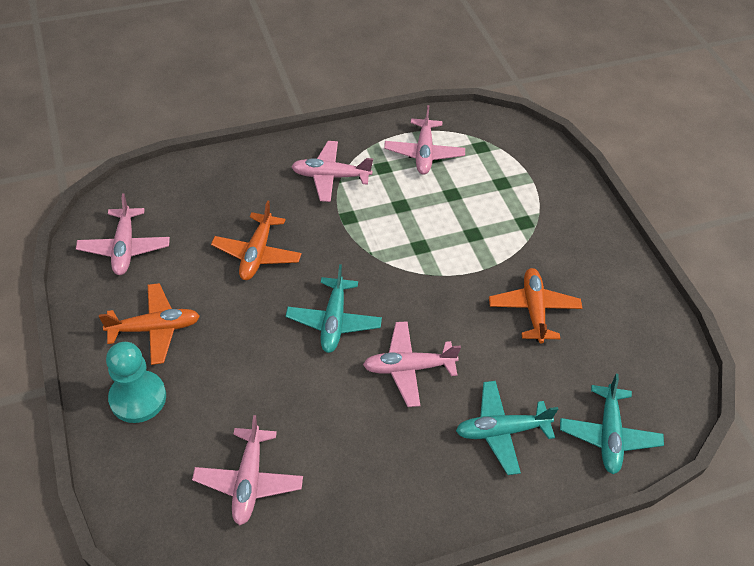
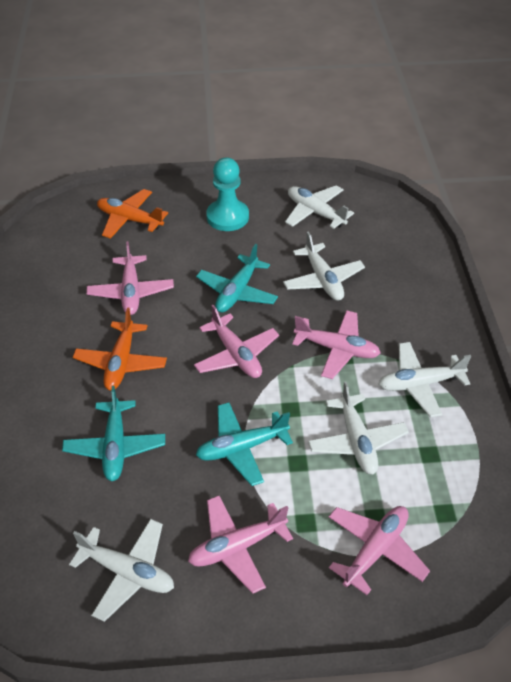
orange plane: [99,283,200,365] [211,201,301,280] [489,268,582,344] = 3 -> [73,307,167,390] [97,189,168,239] = 2
white plane: none = 0 -> [69,519,174,622] [283,231,365,301] [285,185,354,229] [308,381,409,474] [378,342,471,418] = 5

